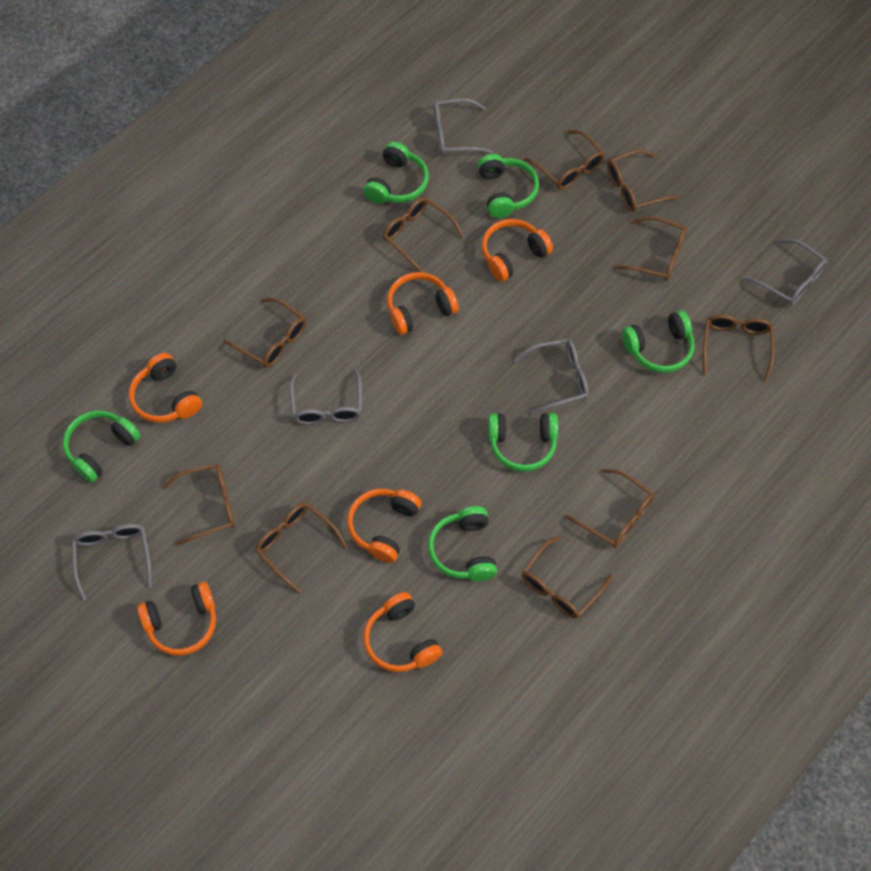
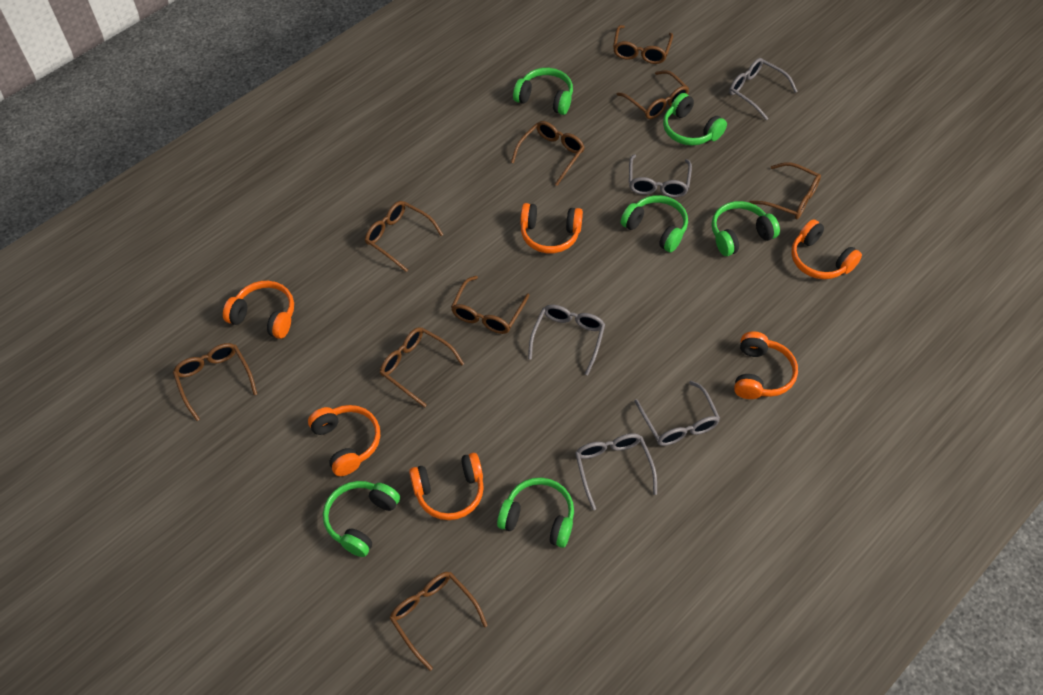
brown glasses: [163,463,235,546] [224,298,306,368] [255,502,348,594] [383,197,464,273] [522,536,613,618] [524,130,605,190] [565,469,654,548] [607,150,680,212] [614,216,687,281] [703,314,775,381] = 10 -> [173,343,257,421] [365,201,443,272] [380,327,464,407] [389,572,488,671] [451,276,530,334] [511,121,585,186] [613,25,673,64] [616,70,689,119] [749,162,821,219] = 9

